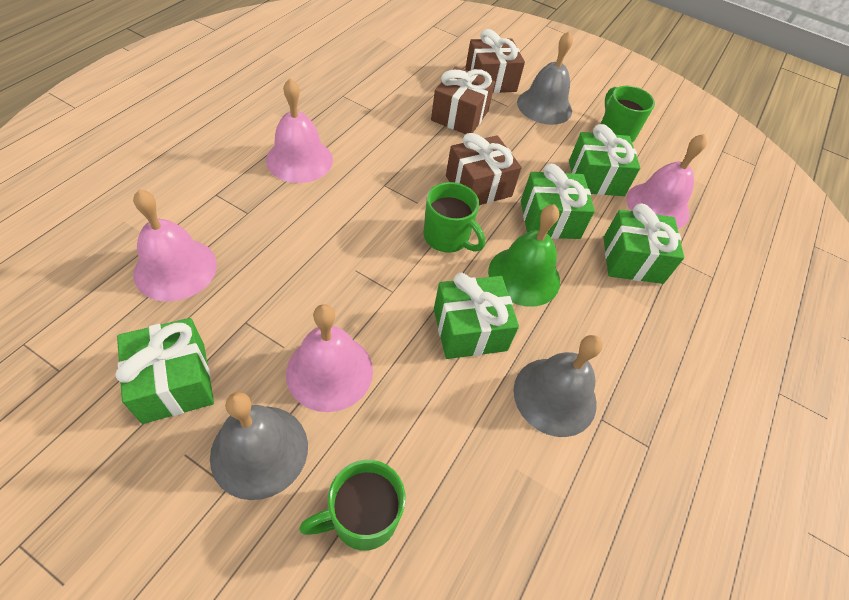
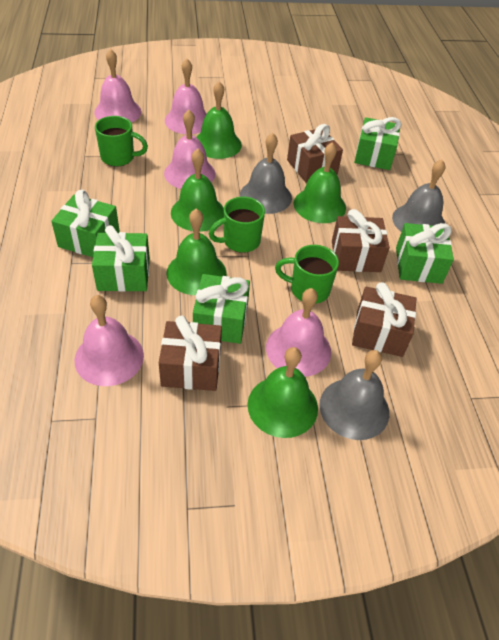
brown gift: [431,66,495,134] [446,133,522,205] [465,29,525,93] = 3 -> [159,316,222,391] [287,124,343,183] [332,209,390,272] [352,282,416,357] = 4
green bell: [488,204,560,307] = 1 -> [167,209,227,295] [171,149,224,232] [196,81,242,159] [247,347,318,438] [293,142,346,223] = 5
pink bell: [133,189,217,302] [266,78,333,183] [286,304,373,412] [626,134,707,229] = 4 -> [75,295,144,386] [94,49,142,123] [164,110,215,189] [165,58,207,134] [266,288,331,377] = 5

